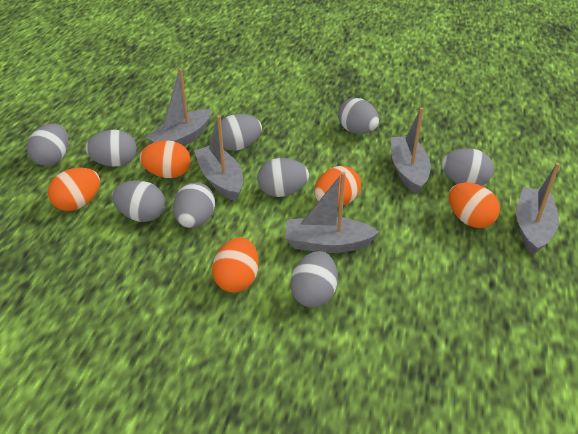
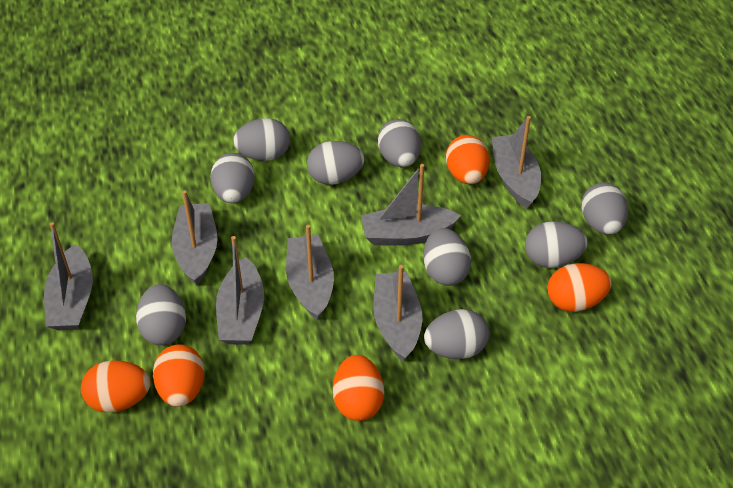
grey boat: [146,68,211,146] [194,115,243,201] [286,172,379,253] [391,107,431,194] [516,163,560,255] = 5 -> [44,222,93,331] [172,190,218,285] [216,236,264,345] [286,225,334,320] [361,164,461,246] [373,265,422,362] [492,116,541,209] = 7

